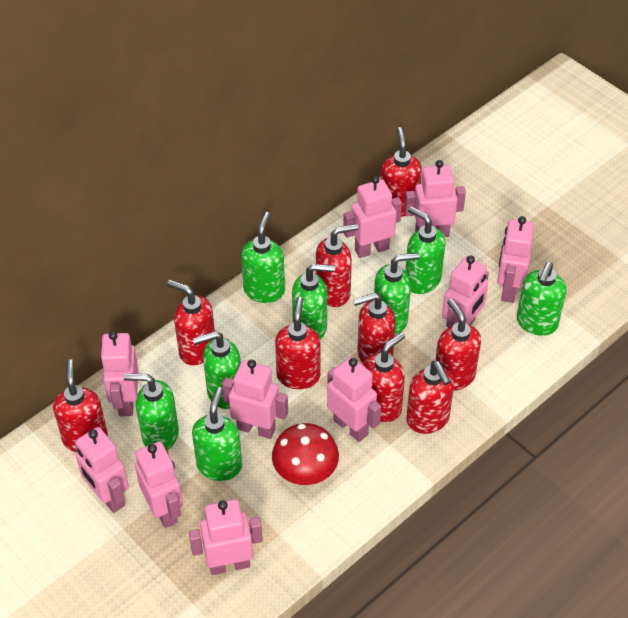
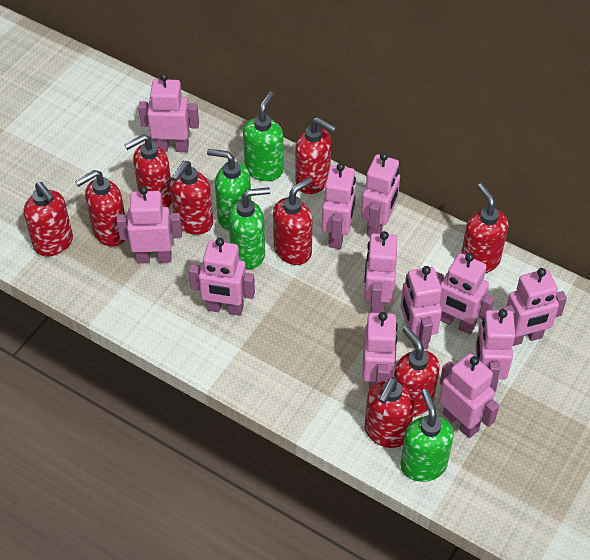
green soap dispenser: [124,373,179,450] [192,387,242,481] [193,331,241,409] [241,212,285,303] [292,264,335,340] [374,253,419,334] [405,206,445,294] [517,262,567,336] = 8 -> [207,149,251,231] [229,187,270,269] [243,92,284,181] [400,389,454,482] = 4
pink robot: [75,427,129,513] [100,331,138,416] [135,441,183,528] [189,499,263,575] [222,359,288,439] [327,357,381,442] [343,176,402,258] [404,160,466,237] [442,256,489,328] [497,216,534,303] = 10 -> [117,186,182,263] [138,73,199,152] [189,238,255,316] [322,163,356,249] [361,152,400,236] [362,312,398,390] [364,231,397,313] [401,266,442,350] [436,253,495,334] [439,353,499,438] [475,309,515,392] [503,268,567,346] = 12
red mushroom: [272,423,339,485] = 1 -> none = 0

